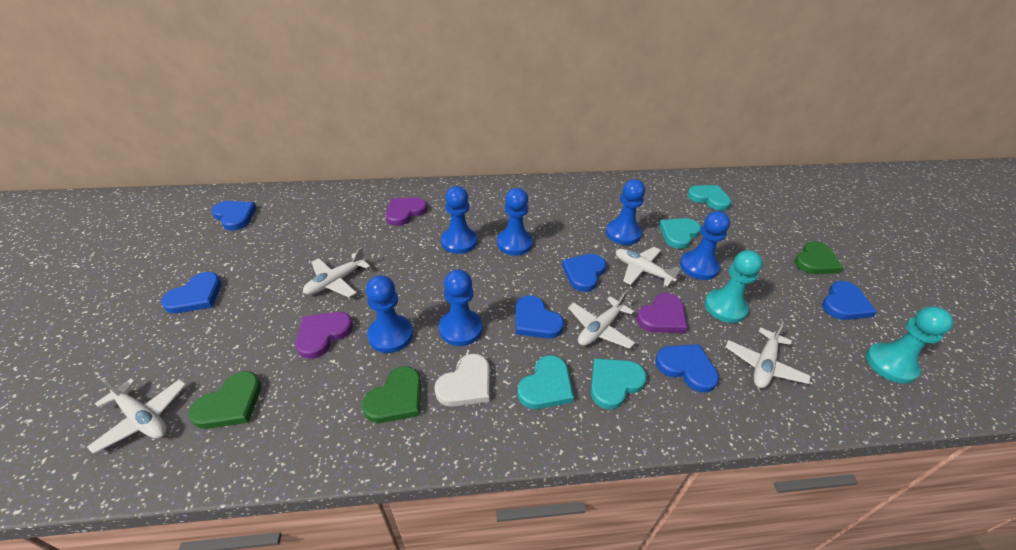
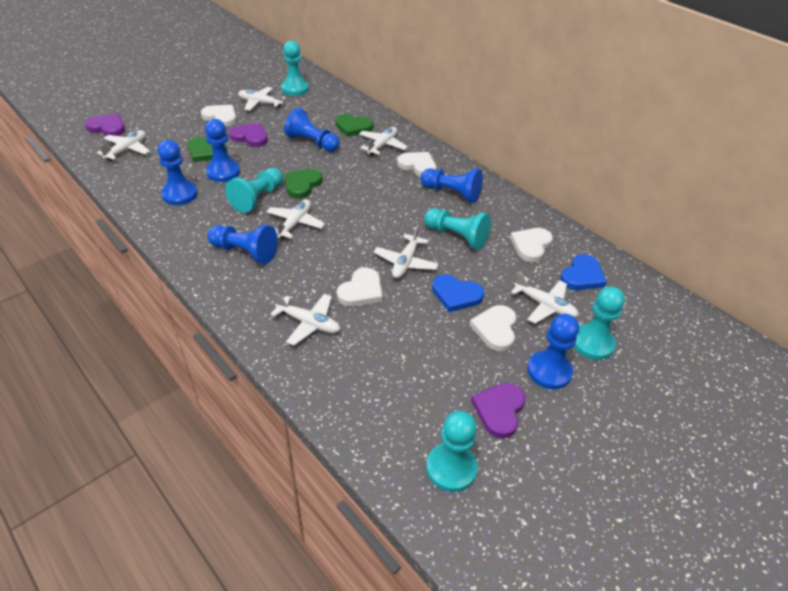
blue heart: [161,272,221,314] [211,201,257,230] [515,295,564,338] [562,254,606,292] [655,344,719,393] [822,281,877,320] = 6 -> [432,274,484,312] [560,254,607,290] = 2
turquoise heart: [518,355,574,409] [591,358,647,409] [659,218,701,249] [687,185,731,211] = 4 -> none = 0
turquoise pawn: [705,250,763,323] [866,306,954,384] = 2 -> [225,168,283,213] [281,40,309,96] [424,208,491,250] [426,411,478,492] [573,286,625,360] = 5
white heart: [434,354,490,407] = 1 -> [201,105,237,127] [337,268,383,307] [397,152,436,177] [469,305,517,351] [510,228,553,262] = 5
white plane: [87,378,187,454] [303,247,371,297] [568,291,635,349] [616,247,681,286] [726,321,811,388] = 5 -> [97,130,150,161] [238,87,285,111] [266,199,325,239] [270,293,340,346] [359,127,408,156] [374,225,439,278] [511,272,579,324] = 7

